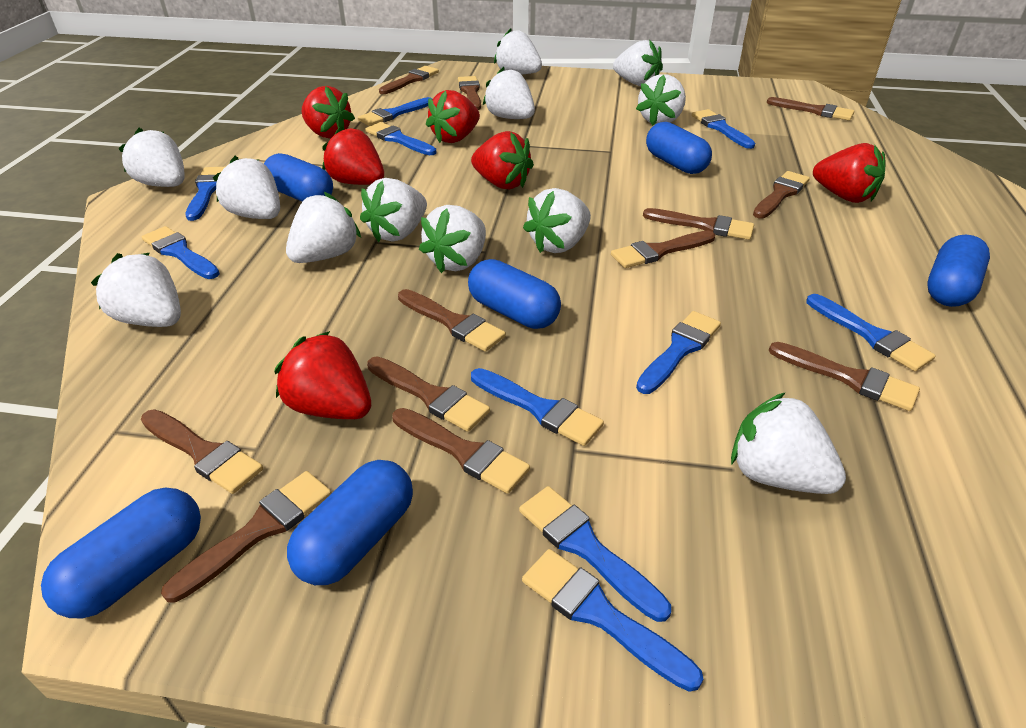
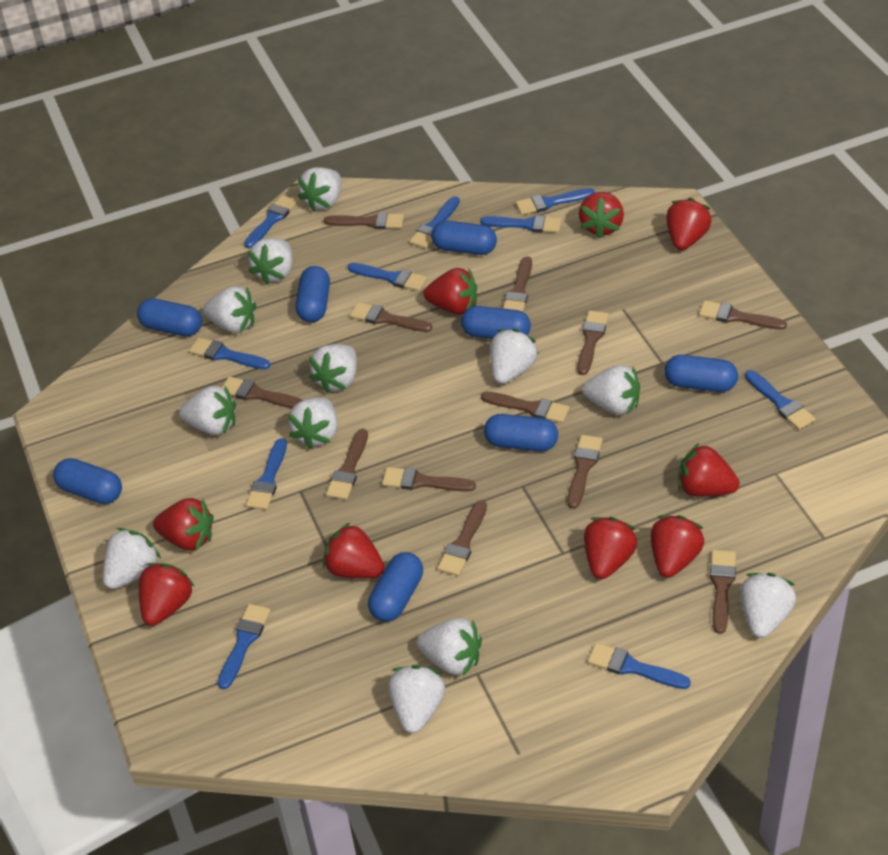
blue capsule: [41,487,201,618] [264,153,333,202] [287,460,413,585] [468,259,561,329] [646,122,712,174] [927,235,990,307] = 6 -> [53,458,122,504] [137,298,202,336] [296,266,330,323] [368,552,423,622] [431,221,497,255] [461,306,531,339] [484,414,558,452] [665,355,738,392] = 8
red strawberry: [274,331,371,419] [302,86,355,138] [322,126,384,185] [426,90,480,143] [471,131,534,189] [813,143,886,203] = 6 -> [139,563,195,626] [153,498,214,551] [323,523,385,579] [424,268,477,315] [579,192,624,239] [584,517,637,579] [651,515,704,578] [666,198,711,250] [678,443,740,497] = 9

